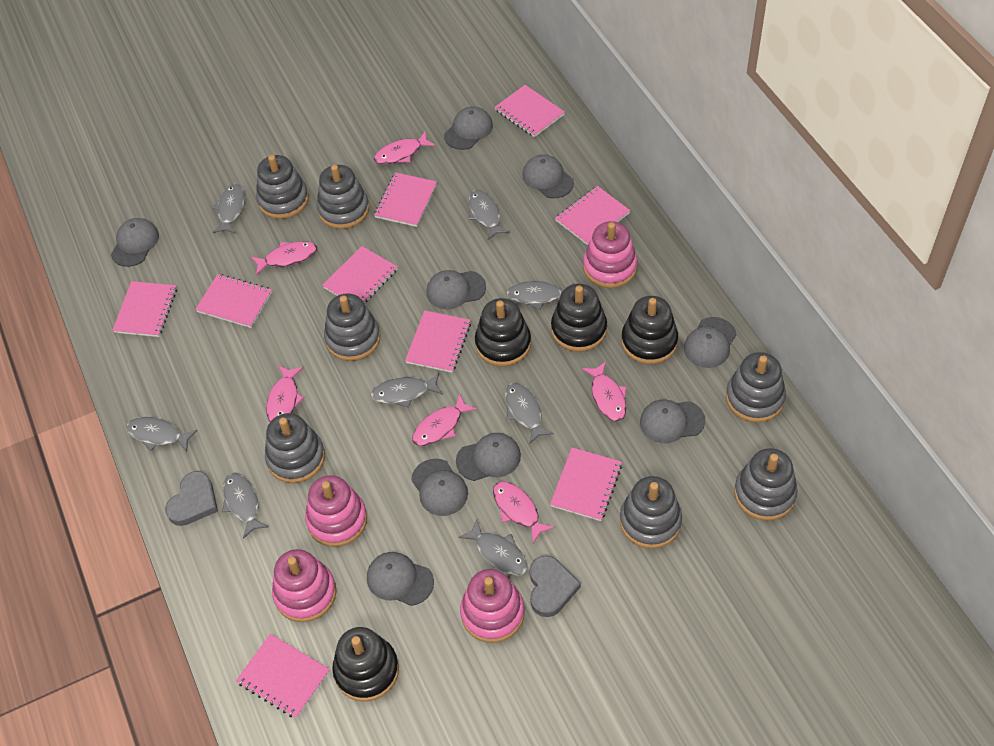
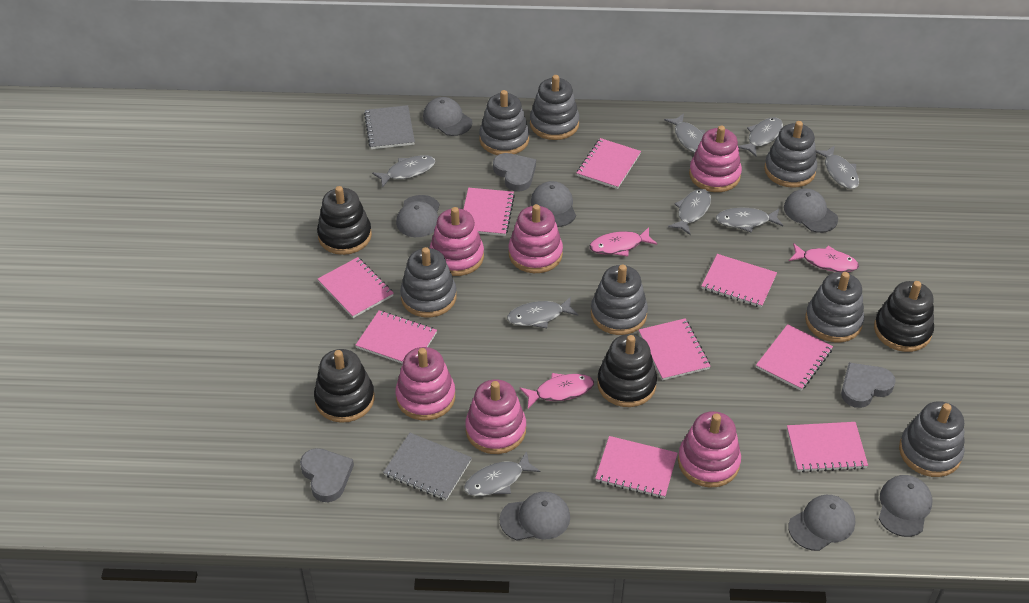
grey cap: [111,218,159,267] [367,552,434,606] [411,459,468,516] [426,270,486,309] [444,106,493,150] [456,433,521,481] [522,154,574,198] [640,400,705,443] [684,317,737,368] = 9 -> [396,195,440,237] [423,97,472,136] [500,492,570,541] [531,181,576,227] [784,189,838,233] [788,495,855,551] [879,475,932,537] = 7
grey heart: [165,471,218,526] [530,555,581,617] = 2 -> [300,448,354,502] [493,153,536,191] [841,363,896,408] = 3
grey notebook: none = 0 -> [364,105,415,149] [383,433,472,500] = 2
pink fish: [251,241,317,275] [266,365,304,422] [374,132,435,165] [412,393,477,446] [493,481,555,543] [582,362,627,422] = 6 -> [520,373,594,408] [590,227,657,256] [789,243,859,272] = 3
pink stacking toy: [272,549,337,622] [305,475,367,547] [460,569,524,643] [583,221,638,288] = 4 -> [395,347,455,420] [430,207,484,276] [465,379,526,454] [508,204,563,273] [678,411,741,488] [689,126,742,192] = 6

